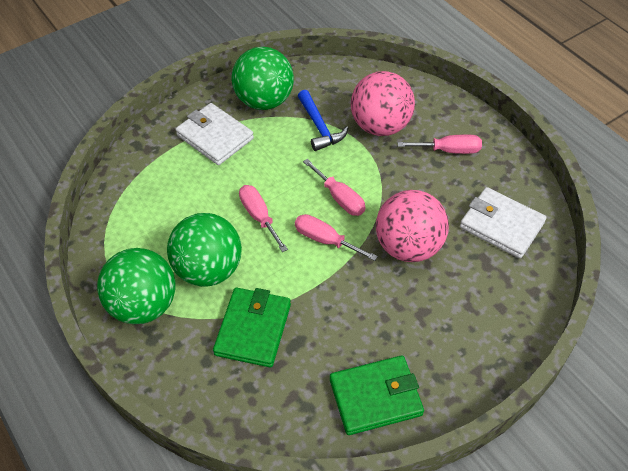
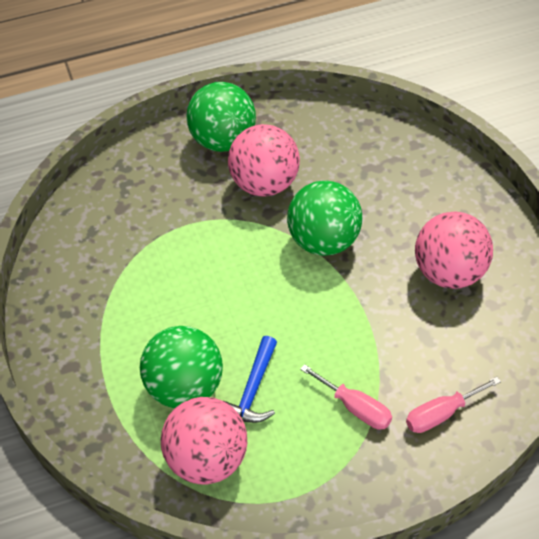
green wallet: [213,288,291,367] [330,355,424,435] = 2 -> none = 0
pink ball: [351,71,415,136] [376,190,449,262] = 2 -> [161,397,247,485] [228,124,300,196] [415,211,493,289] = 3
pink screwdriver: [239,185,288,252] [295,214,378,261] [303,159,365,216] [398,135,482,154] = 4 -> [300,364,392,430] [406,377,501,433] = 2
white wallet: [175,103,254,165] [460,187,546,258] = 2 -> none = 0

